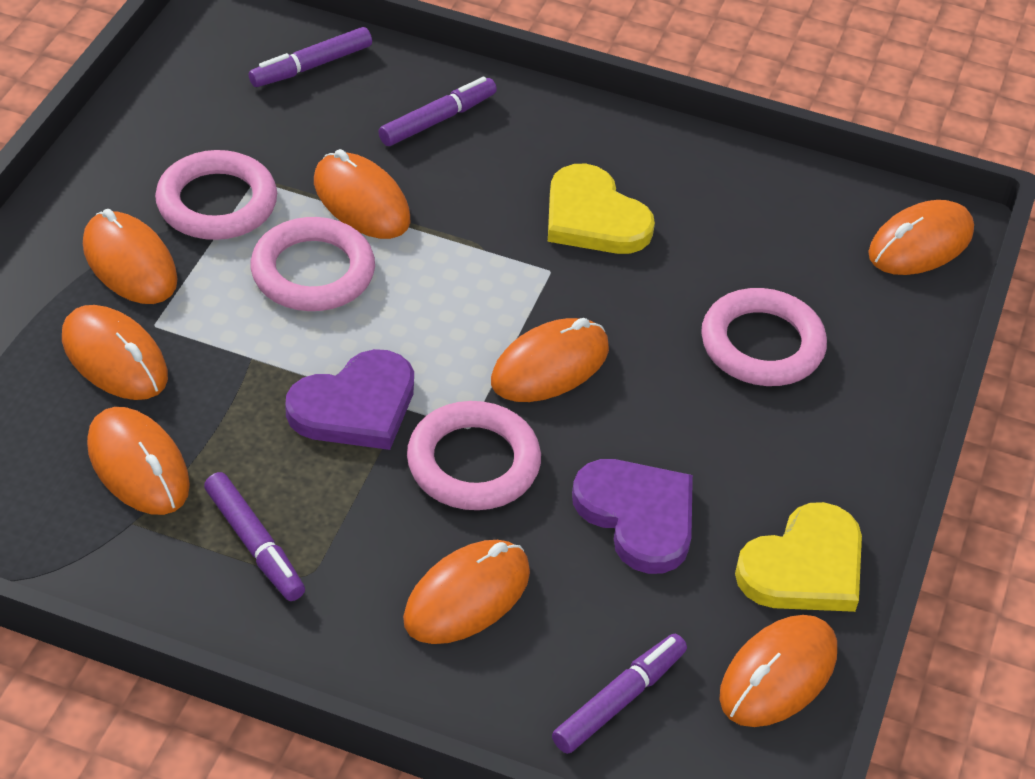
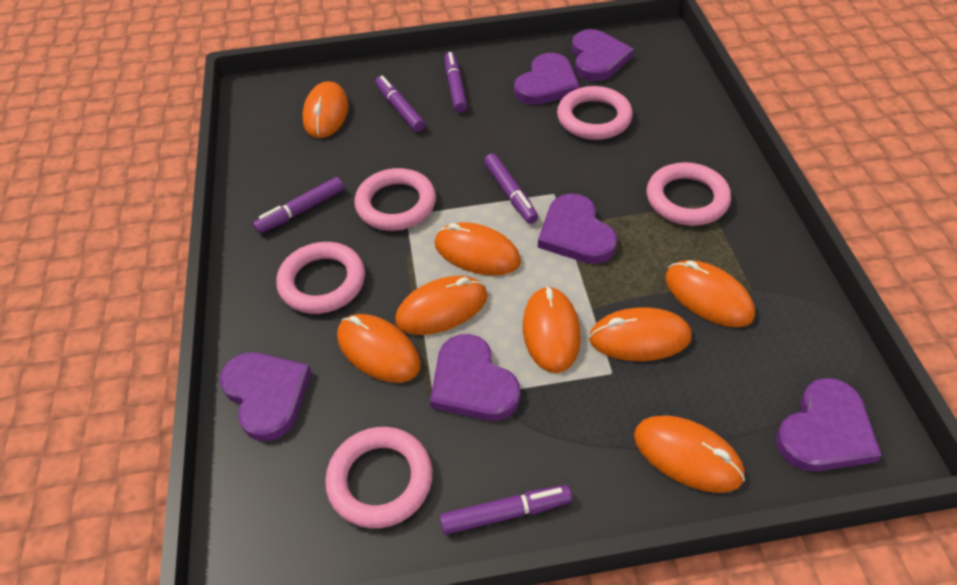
pink ring: [155,150,277,240] [251,217,375,311] [407,401,541,510] [701,288,827,386] = 4 -> [276,242,365,314] [325,427,433,529] [354,168,436,231] [557,86,633,140] [647,162,731,226] = 5
purple heart: [285,349,414,450] [572,459,693,574] = 2 -> [220,352,311,441] [430,334,520,421] [514,53,580,105] [538,194,617,264] [572,29,634,81] [776,378,882,472] = 6
purple marker: [204,472,305,601] [249,27,372,87] [378,77,497,146] [552,634,687,754] = 4 -> [253,177,344,233] [376,76,425,132] [440,485,572,535] [445,52,467,113] [484,153,538,224] = 5
yellow heart: [548,164,655,254] [735,502,862,612] = 2 -> none = 0

